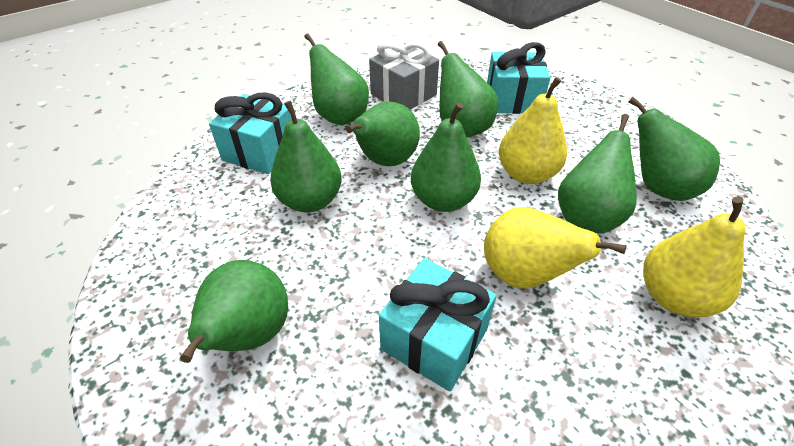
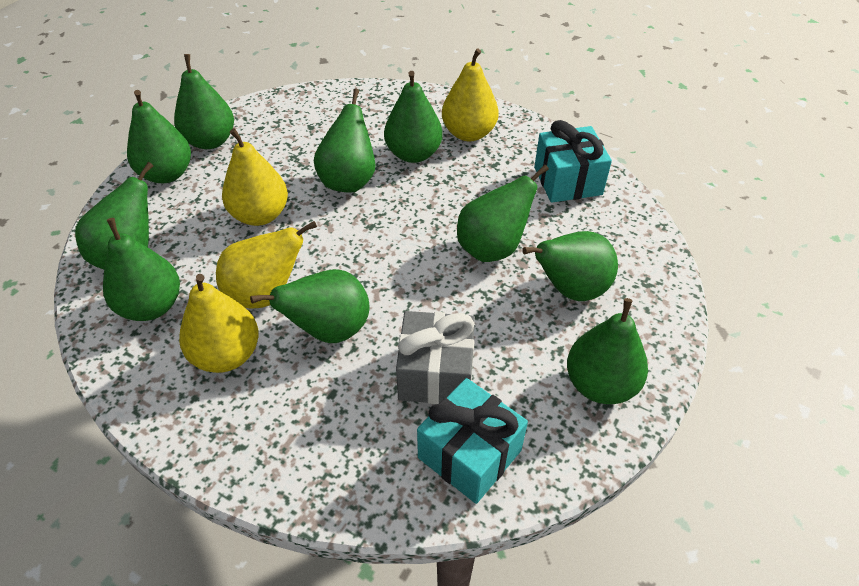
green pear: [180,260,288,363] [270,100,342,212] [304,33,369,125] [346,102,420,166] [411,102,481,212] [438,41,498,137] [558,114,637,234] [628,97,720,201] = 8 -> [75,162,153,269] [103,218,180,321] [127,90,191,183] [174,54,234,149] [250,269,369,343] [314,89,376,193] [384,71,443,163] [457,165,549,262] [522,231,618,301] [567,298,648,404] = 10
turquoise gift: [209,92,292,174] [379,258,497,391] [487,42,550,114] = 3 -> [417,378,528,504] [534,120,612,203] = 2
yellow pear: [484,207,627,288] [499,77,567,184] [643,196,746,317] = 3 -> [179,274,259,373] [216,221,317,309] [222,128,288,226] [442,49,499,141] = 4

